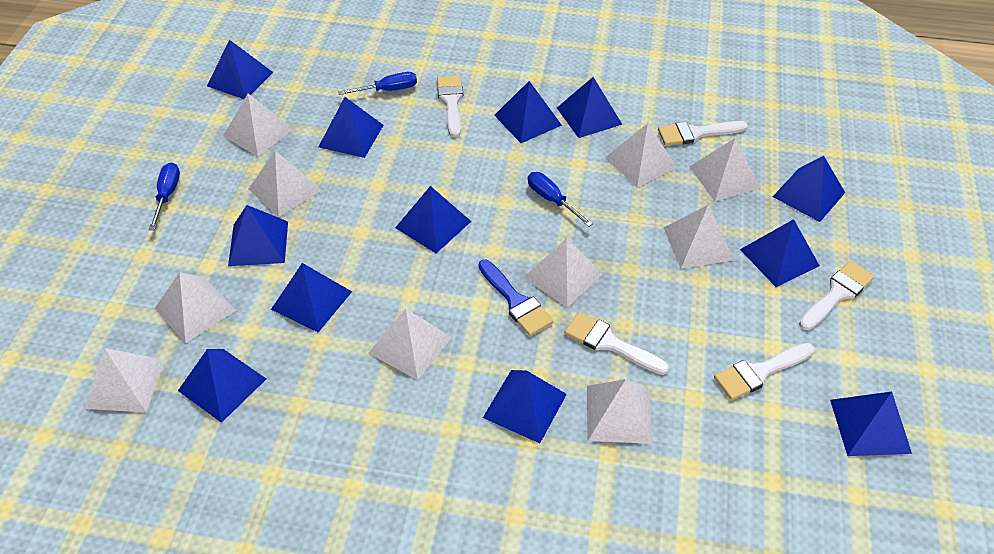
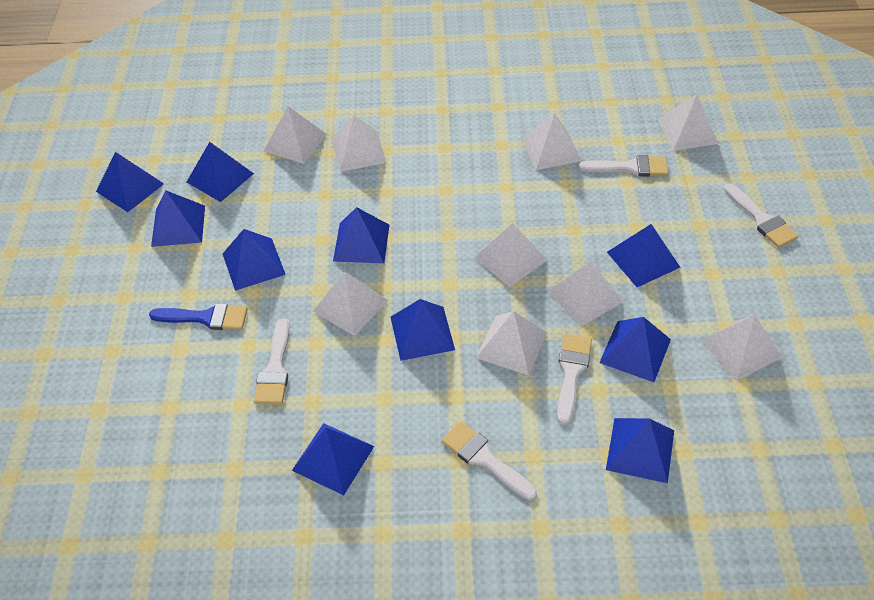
blue pyramid: [178,349,266,423] [207,40,273,99] [228,205,288,266] [271,263,352,332] [319,97,384,158] [395,186,471,253] [483,370,567,443] [494,81,562,143] [557,77,622,138] [740,219,820,287] [773,156,845,222] [830,392,912,456] = 12 -> [96,152,164,212] [151,190,205,247] [187,142,254,202] [223,229,286,291] [292,423,374,495] [333,207,389,263] [391,299,455,361] [599,317,671,382] [606,418,674,483] [607,224,680,287] = 10
blue screwdriver: [149,162,180,230] [338,72,417,95] [528,172,593,227] = 3 -> none = 0
white pyramid: [84,348,165,413] [155,272,236,344] [223,94,294,157] [249,151,322,217] [369,309,452,380] [524,238,603,308] [587,379,653,444] [606,123,677,188] [664,205,734,269] [690,138,761,201] = 10 -> [264,106,326,164] [313,271,388,336] [332,115,387,172] [474,223,547,287] [476,311,547,375] [522,113,581,170] [548,261,624,327] [658,94,719,151] [701,314,782,381] = 9

